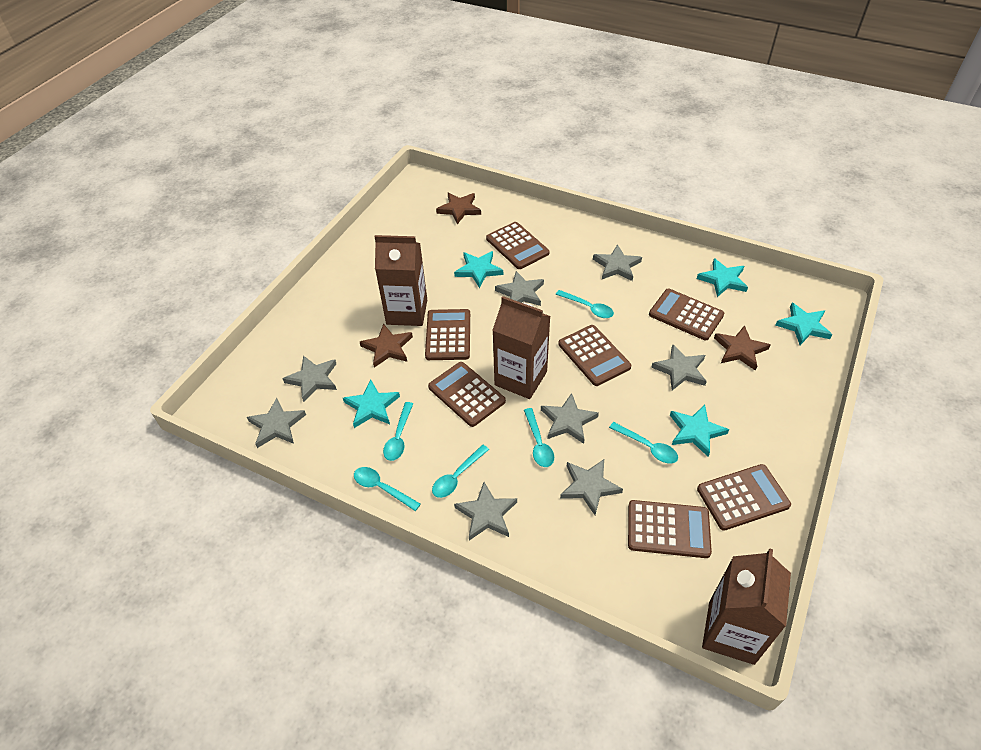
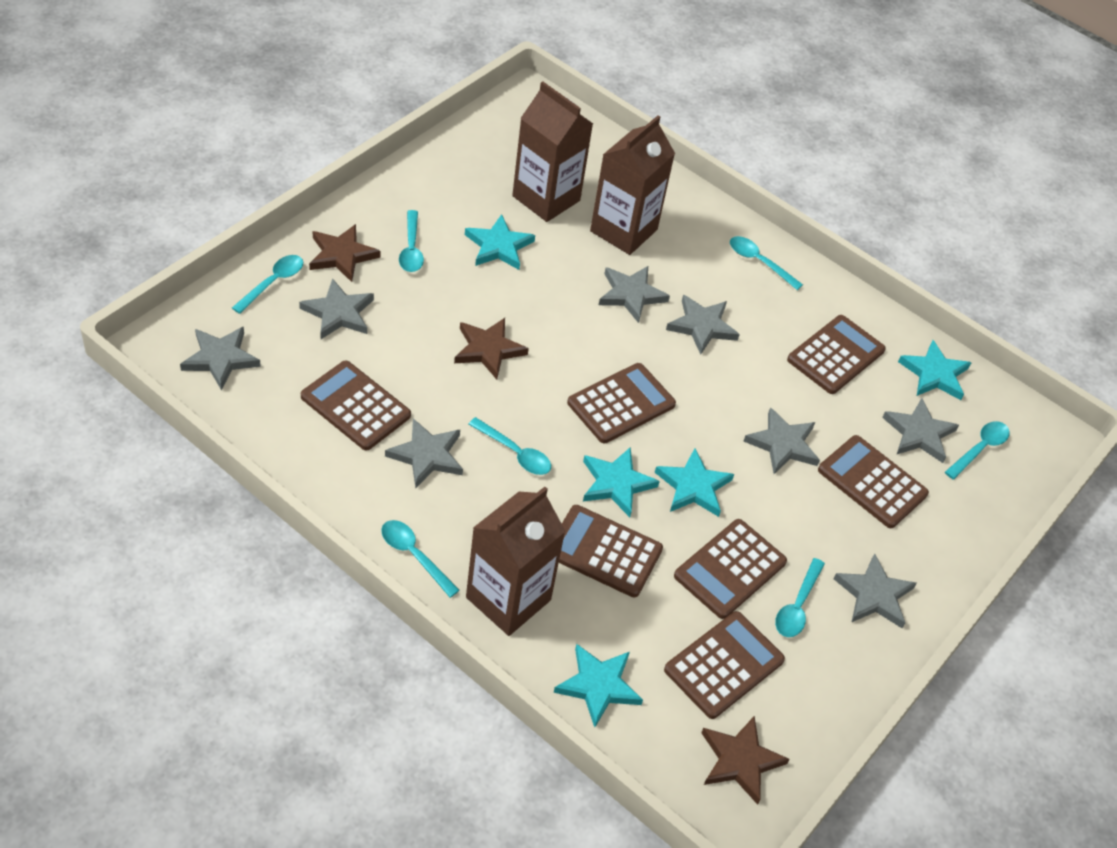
turquoise spoon: [354,467,421,511] [383,402,413,461] [432,445,489,498] [524,408,554,467] [555,290,614,318] [609,422,678,464] = 6 -> [232,255,303,314] [381,520,460,598] [399,210,424,272] [468,417,551,475] [730,236,803,290] [775,558,825,637] [945,421,1010,480] = 7

